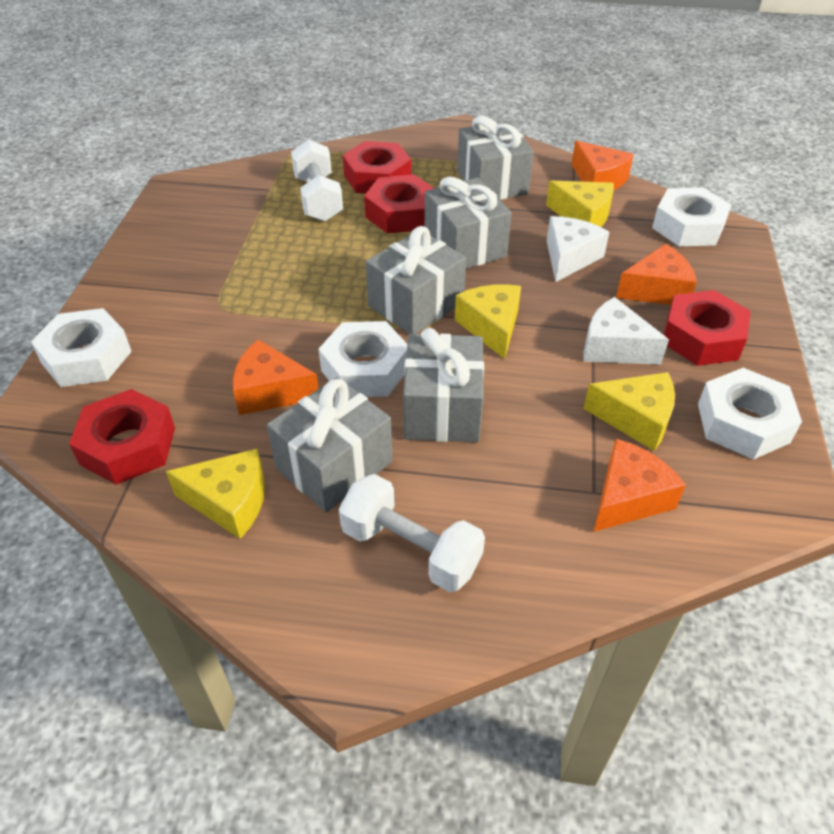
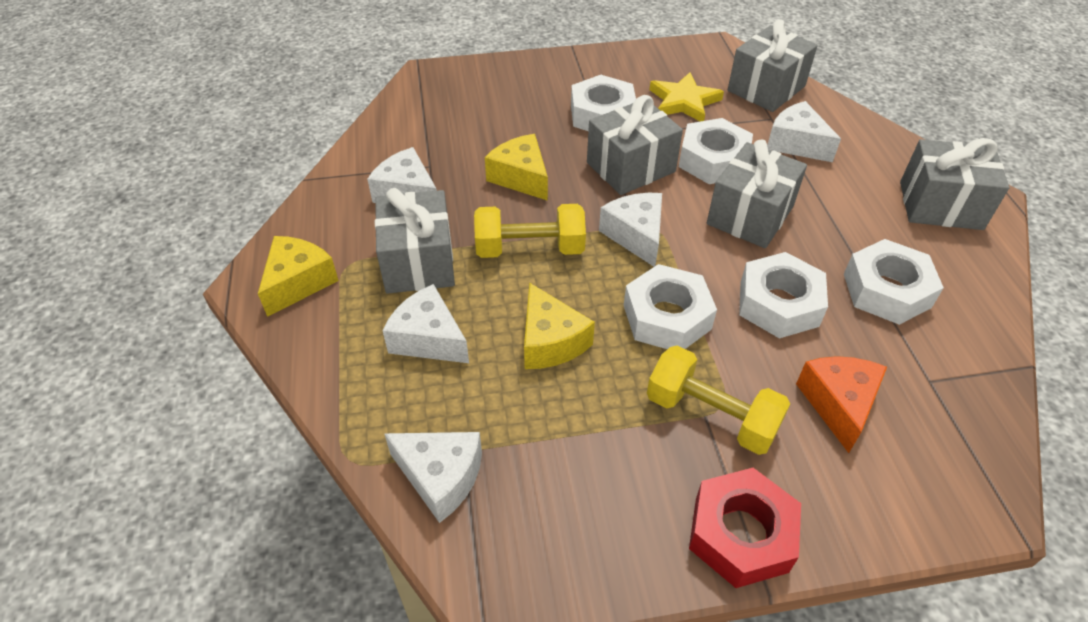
orange cheese: [233,340,319,415] [571,141,634,190] [594,439,686,532] [616,244,697,305] = 4 -> [796,356,887,453] = 1
red nut: [69,389,175,485] [343,141,411,194] [364,174,435,234] [664,290,751,366] = 4 -> [689,468,801,588] = 1
white cheese: [547,216,609,282] [583,297,669,365] = 2 -> [367,147,437,203] [383,284,469,363] [384,432,482,523] [599,193,662,267] [767,101,841,162] = 5
white dumbbell: [291,139,343,221] [339,474,485,592] = 2 -> none = 0
white nut: [31,308,132,387] [319,321,407,397] [652,188,731,246] [698,368,802,460] = 4 -> [571,75,636,131] [624,264,717,349] [679,118,753,184] [739,252,828,338] [844,239,944,325] = 5
yellow cheese: [166,449,265,539] [455,284,521,359] [546,181,614,227] [583,372,675,451] = 4 -> [258,236,339,317] [485,134,548,201] [524,282,595,369] = 3
yellow dumbbell: none = 0 -> [474,204,586,258] [647,346,790,455] = 2
yellow star: none = 0 -> [649,72,724,122] = 1

